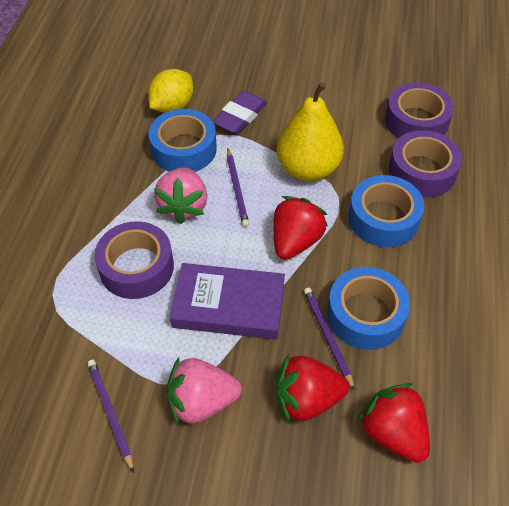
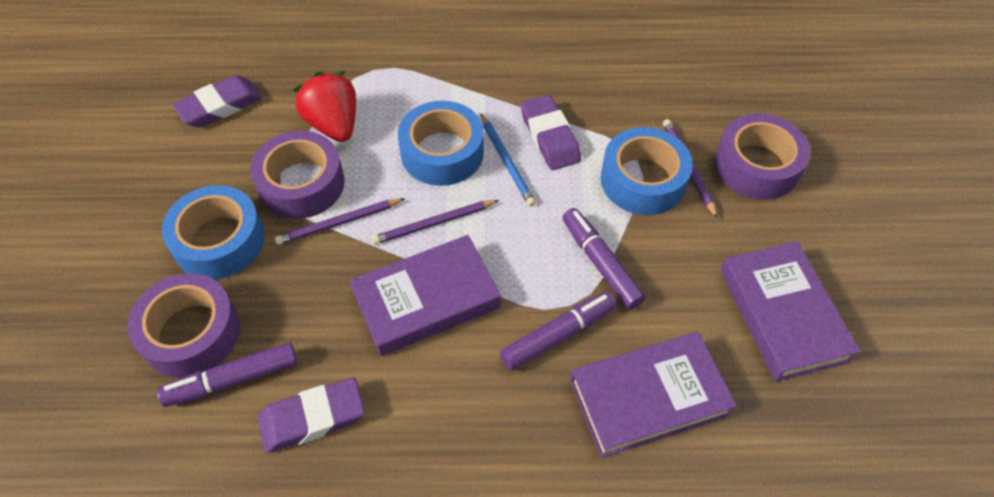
blue pencil: none = 0 -> [481,114,536,207] = 1
pink strawberry: [154,167,208,224] [167,357,242,426] = 2 -> none = 0
purple book: [170,263,285,340] = 1 -> [350,235,501,356] [570,332,737,458] [720,241,860,382] = 3
purple eraser: [213,91,267,134] = 1 -> [172,75,262,128] [258,378,365,453] [521,95,581,170] = 3
purple marker: none = 0 -> [157,342,298,407] [500,292,617,371] [562,208,646,310] = 3
red strawberry: [273,196,328,260] [276,354,349,422] [357,383,430,463] = 3 -> [292,71,356,142] = 1
yellow lemon: [148,69,193,113] = 1 -> none = 0
yellow pear: [277,82,344,181] = 1 -> none = 0

